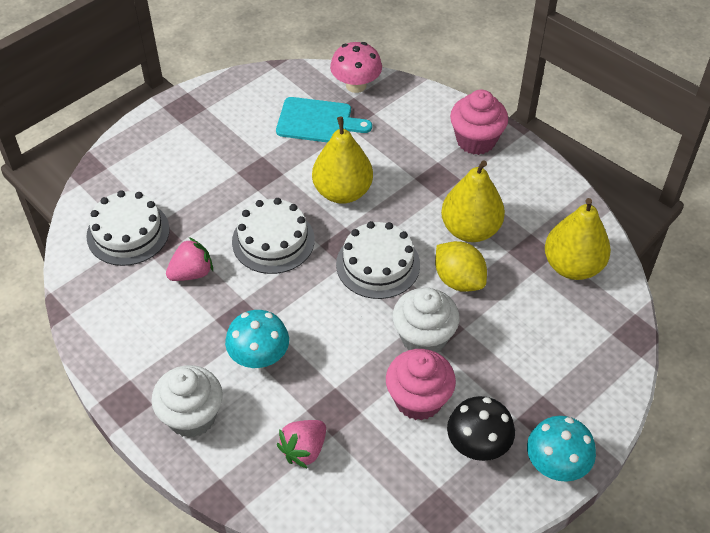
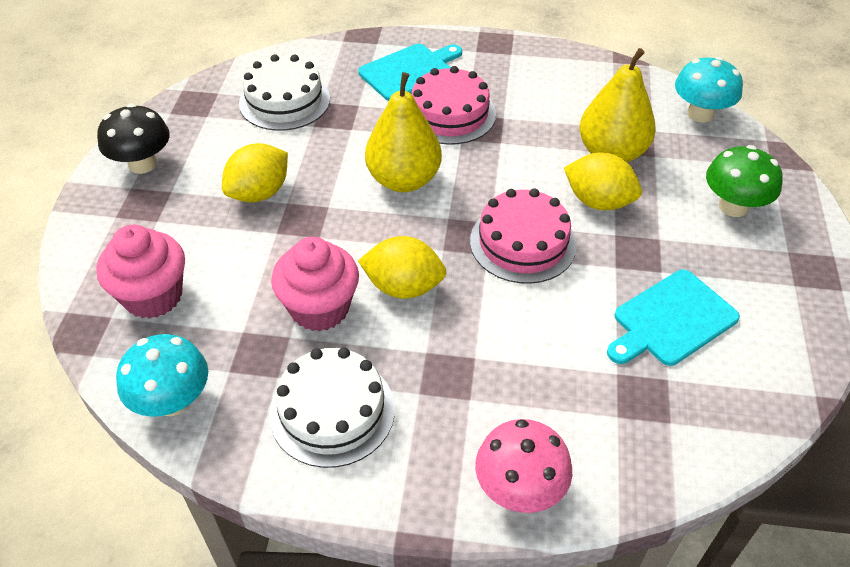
green mushroom: none = 0 -> [706,145,783,217] = 1
pink cake: none = 0 -> [412,66,496,145] [470,188,577,284] = 2
pink strawberry: [166,237,213,281] [277,420,326,468] = 2 -> none = 0
turquoise cutting board: [276,97,372,143] = 1 -> [358,44,462,101] [607,270,740,366] = 2
white cake: [86,190,170,266] [232,198,315,274] [336,221,420,299] = 3 -> [239,54,330,131] [269,347,395,468] = 2
white cupcake: [151,365,223,438] [392,288,459,353] = 2 -> none = 0
yellow lemon: [435,241,487,292] = 1 -> [222,143,288,203] [358,236,447,299] [564,152,642,210] = 3
yellow pear: [312,117,373,204] [441,160,505,242] [545,198,611,280] = 3 -> [365,72,442,192] [579,48,656,162] = 2

